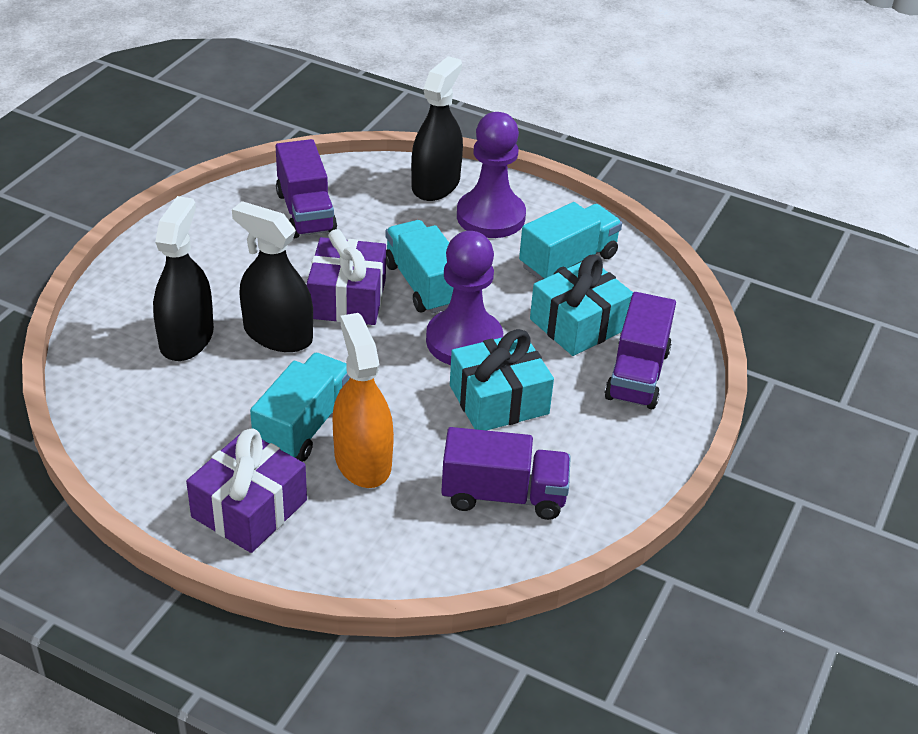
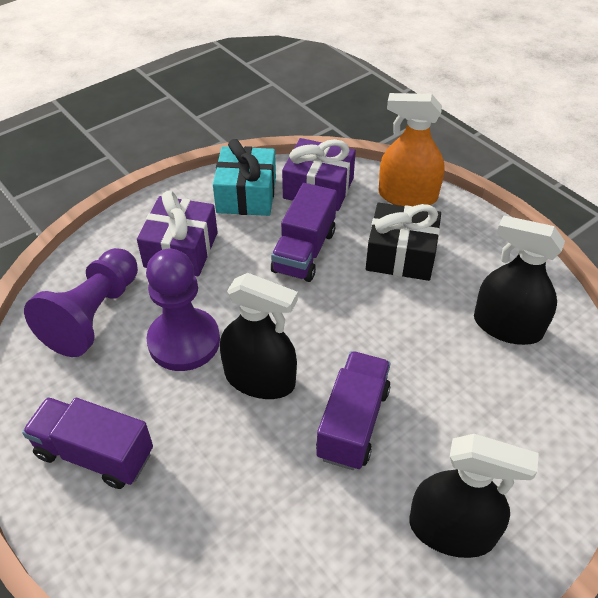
black gift: none = 0 -> [366,202,441,281] = 1
turquoise gift: [450,329,554,430] [530,254,633,356] = 2 -> [213,139,276,216] = 1
turquoise truck: [250,353,350,462] [385,220,453,313] [519,202,622,280] = 3 -> none = 0

